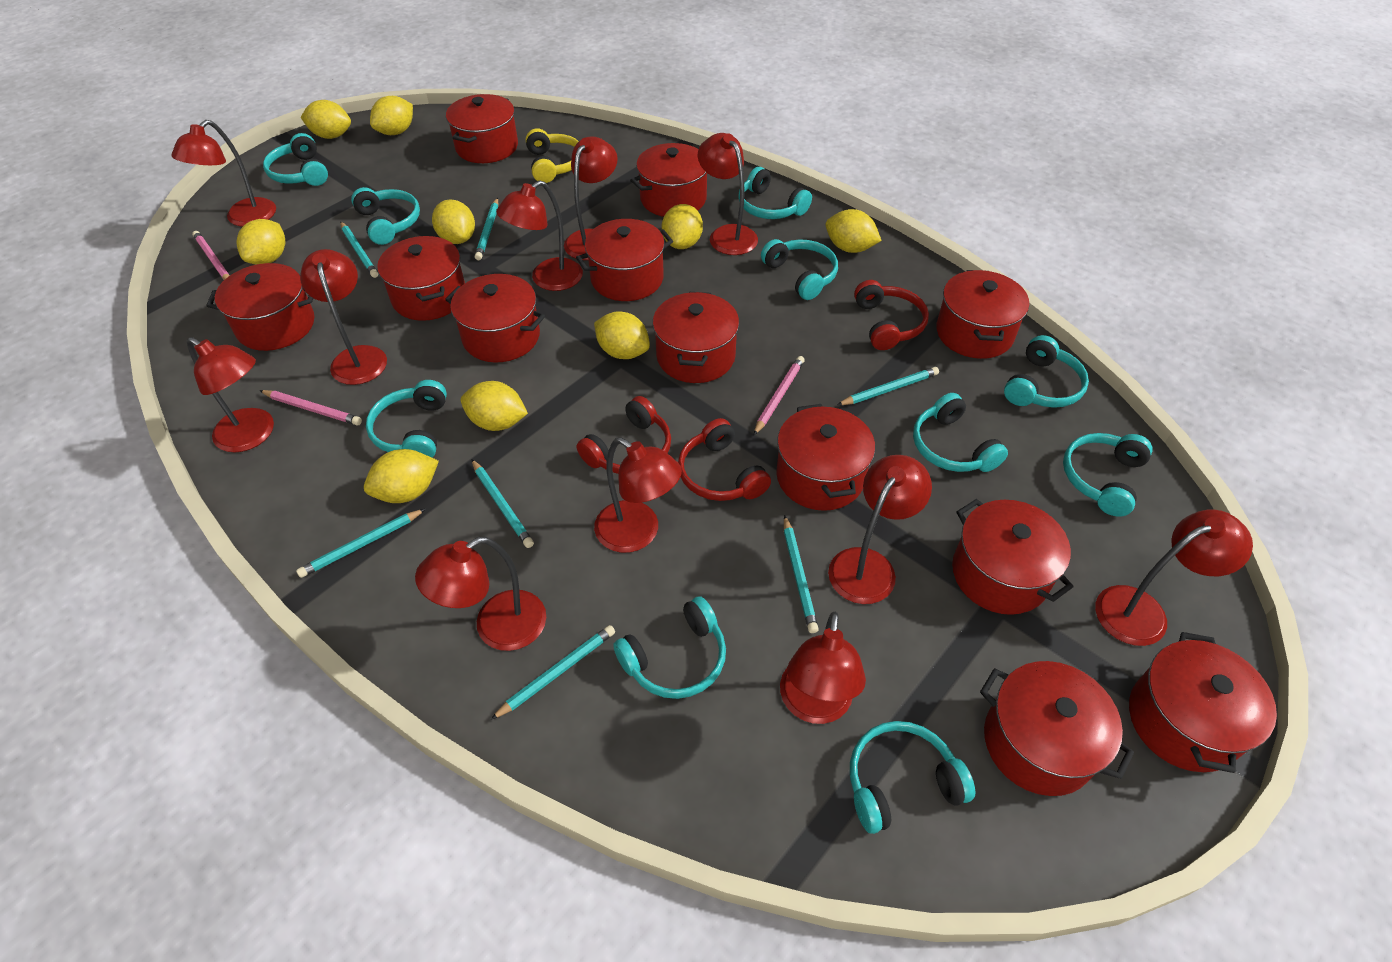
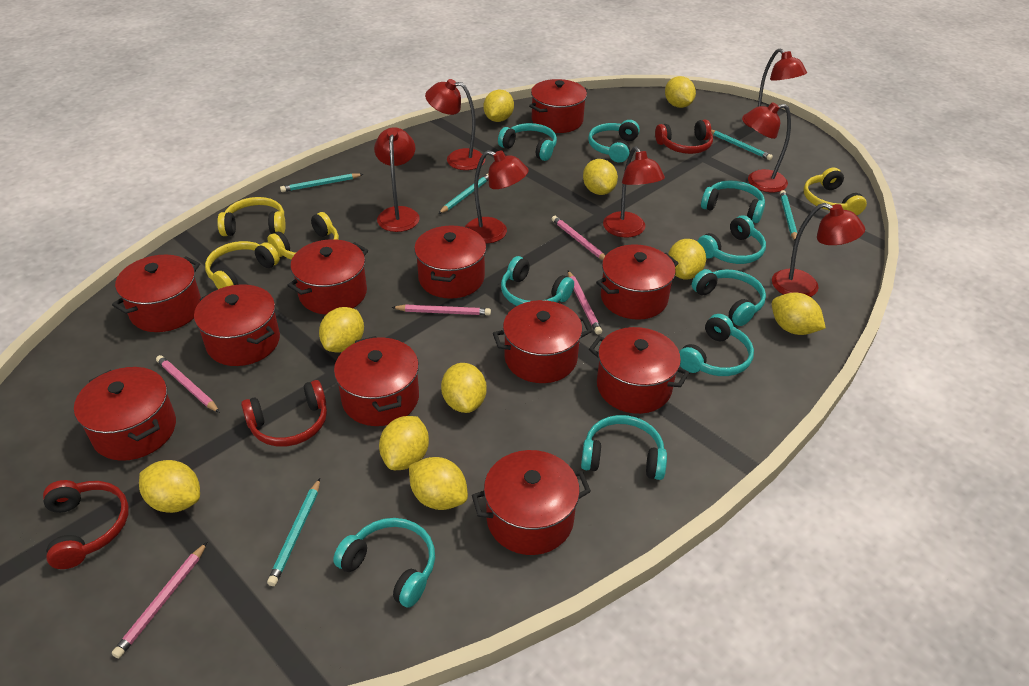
pink pencil: [192,231,230,280] [259,390,362,425] [754,356,805,435] = 3 -> [112,542,207,658] [156,355,220,413] [392,305,491,315] [552,216,605,260] [568,271,602,335] = 5
red lamp: [171,120,276,227] [186,337,274,453] [300,249,387,385] [415,537,546,651] [496,180,583,291] [564,136,618,260] [594,437,682,553] [698,133,758,255] [780,612,866,724] [828,455,932,604] [1095,510,1253,646] = 11 -> [374,127,420,232] [425,79,485,170] [465,150,529,243] [603,146,665,237] [742,48,807,128] [744,102,791,192] [772,203,865,297] = 7
red pot: [207,263,314,351] [377,236,465,321] [445,274,545,362] [446,94,518,163] [576,219,673,301] [630,143,707,217] [653,292,739,383] [776,404,875,511] [936,270,1029,359] [952,499,1074,615] [980,661,1134,796] [1129,632,1277,773] = 12 -> [74,367,176,461] [112,255,201,332] [194,284,280,366] [287,239,368,315] [334,336,419,426] [414,226,486,299] [472,450,591,555] [493,300,592,383] [529,79,587,133] [589,327,689,414] [596,244,678,320] = 11
turquoise headphones: [263,133,328,186] [351,187,420,245] [366,380,447,458] [613,596,726,699] [738,167,812,219] [761,239,838,300] [850,721,975,834] [913,393,1008,472] [1004,335,1089,408] [1063,433,1153,517] = 10 -> [333,518,435,608] [498,123,557,161] [501,256,574,306] [581,415,667,480] [588,120,640,163] [679,314,754,376] [692,269,766,326] [697,215,766,264] [701,180,765,223] = 9
turquoise pencil: [296,509,425,578] [341,222,378,278] [471,459,534,548] [475,197,498,260] [491,625,615,720] [784,515,819,633] [837,367,939,405] = 7 -> [267,478,320,586] [280,173,363,192] [438,174,489,214] [711,130,773,160] [780,190,797,241] = 5
yellow headphones: [526,128,579,183] = 1 -> [205,241,280,289] [217,197,286,236] [267,212,339,260] [803,168,867,215] = 4
yellow lemon: [236,219,285,265] [301,100,351,139] [364,449,439,503] [370,96,413,135] [432,199,475,244] [461,381,528,431] [594,311,650,359] [662,204,703,249] [826,209,882,253] = 9 -> [139,460,200,513] [319,307,364,353] [379,416,429,470] [409,457,468,510] [441,363,487,413] [484,90,514,122] [583,159,618,195] [665,76,696,108] [668,239,706,280] [772,293,826,335] = 10

